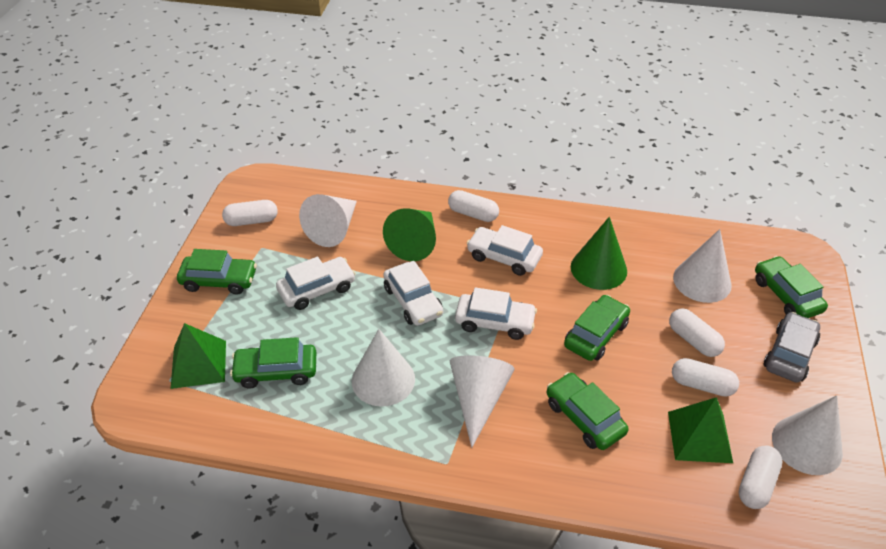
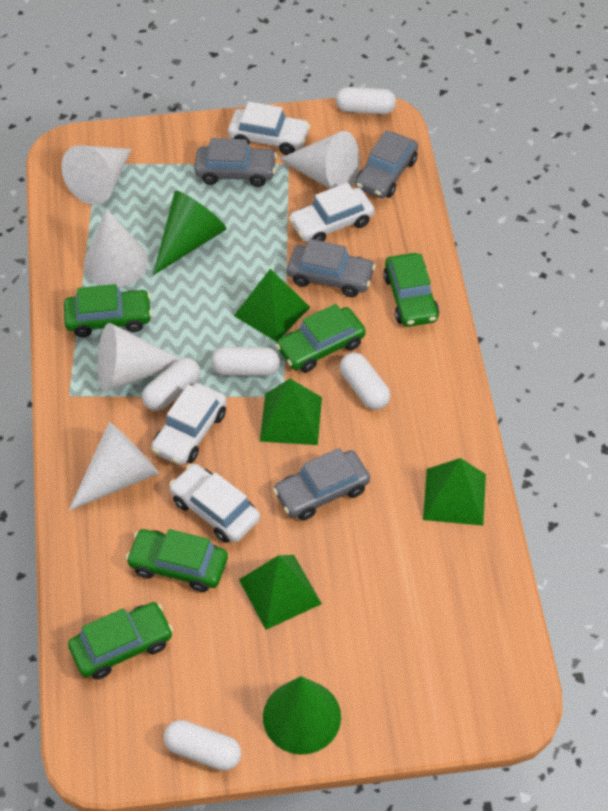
green pyramid: [171,323,226,389] [668,397,733,463] = 2 -> [234,269,310,342] [239,555,322,630] [260,379,322,445] [423,458,486,526] = 4
grey car: [764,312,820,383] = 1 -> [194,138,277,187] [273,448,370,520] [287,239,376,297] [355,130,418,198] = 4

